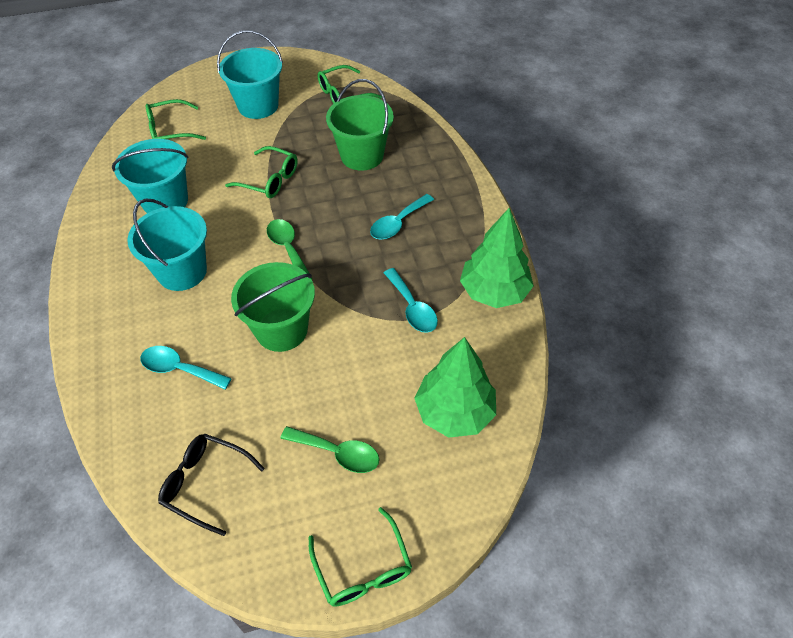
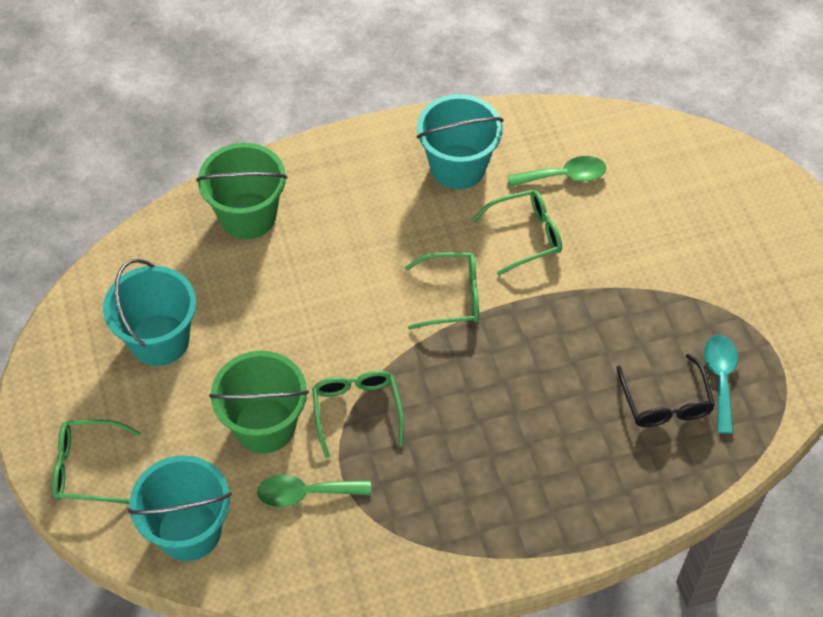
green tree: [414,337,496,438] [460,208,534,308] = 2 -> none = 0
turquoise spoon: [140,346,232,389] [370,194,434,240] [384,268,438,333] = 3 -> [704,335,738,434] = 1

